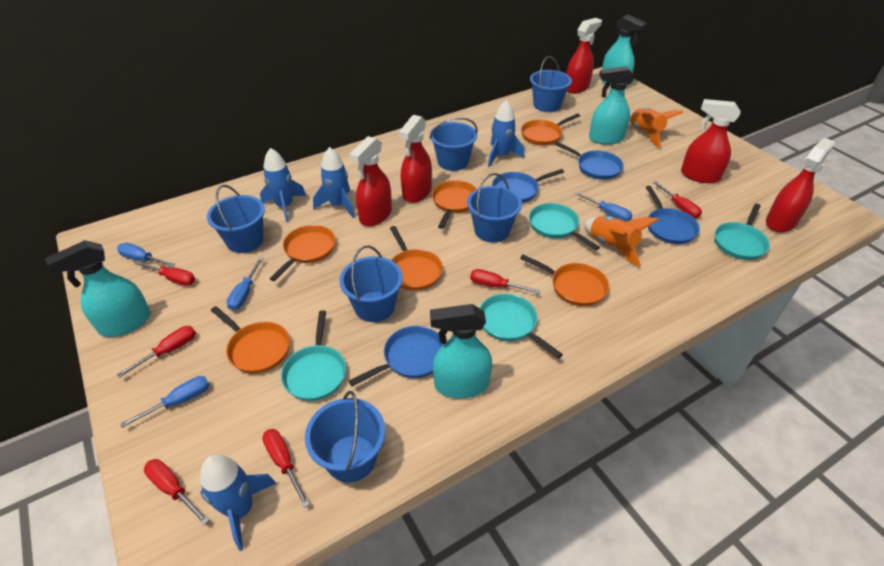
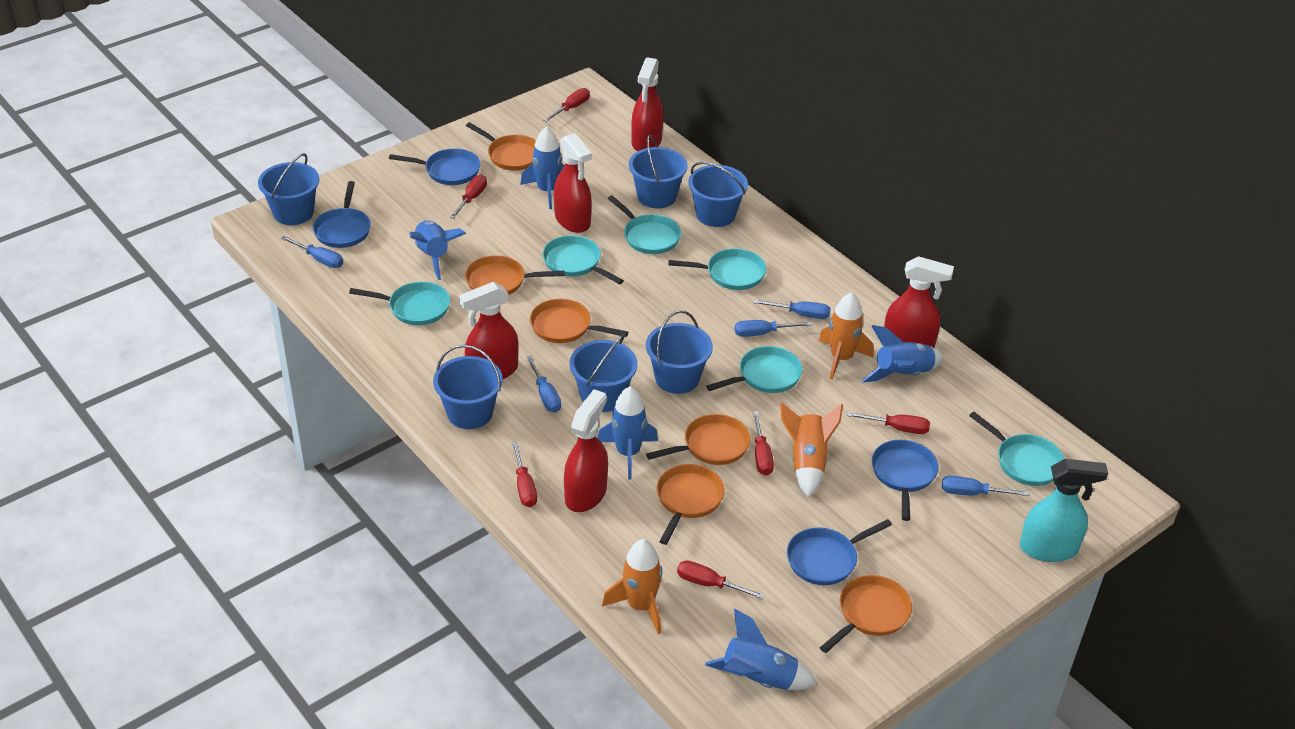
blue rocket: [200,455,277,551] [260,148,306,222] [313,147,355,218] [488,100,524,167] = 4 -> [409,220,466,280] [520,126,565,209] [597,386,658,479] [705,608,818,690] [861,325,944,383] = 5
blue screwdriver: [117,243,175,267] [121,376,210,428] [226,257,263,311] [575,192,632,222] = 4 -> [281,236,343,268] [526,355,561,412] [735,320,812,337] [754,300,831,319] [942,476,1029,496] = 5
orange rocket: [584,216,659,267] [630,108,683,147] = 2 -> [602,539,662,634] [780,402,843,498] [819,292,874,379] = 3
turquoise pan: [281,310,346,401] [480,294,563,359] [529,203,600,250] [715,204,770,260] = 4 -> [349,282,450,325] [543,235,624,284] [608,195,681,254] [668,248,766,290] [706,346,802,393] [969,412,1064,486] = 6
turquoise spray bottle: [45,240,151,337] [430,304,492,398] [589,66,635,145] [601,15,647,87] = 4 -> [1020,459,1108,562] = 1

